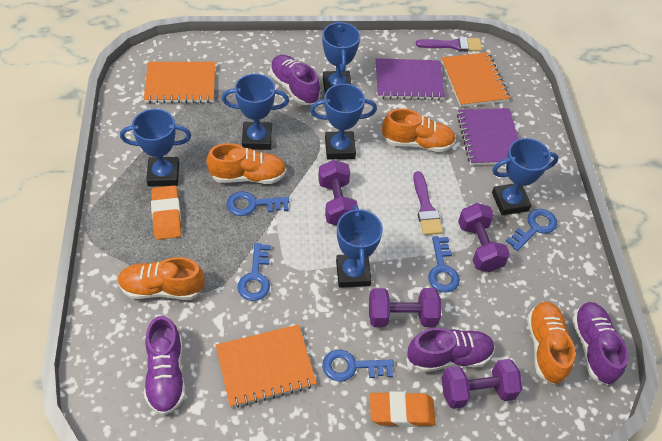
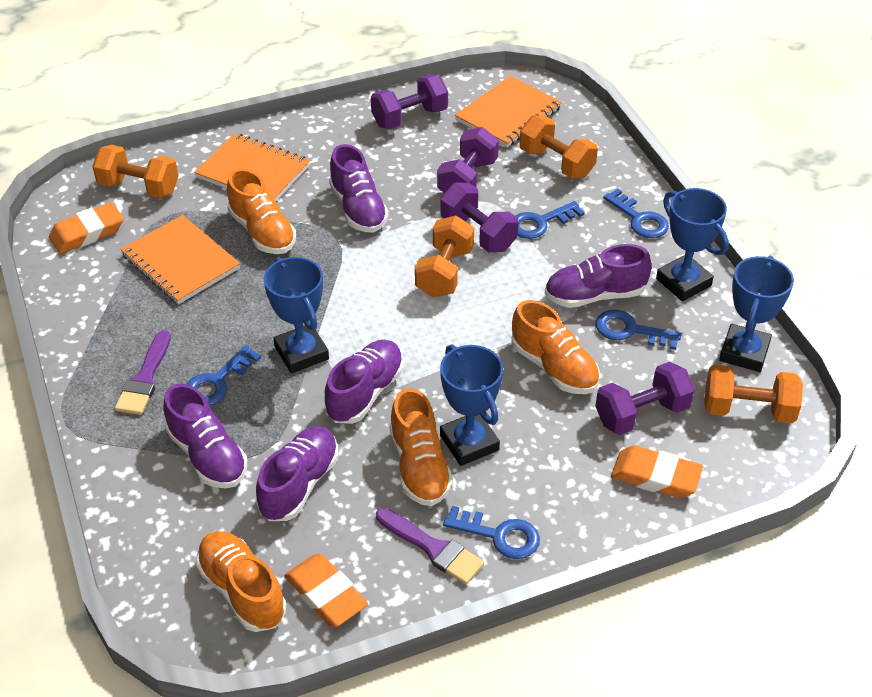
blue trophy: [120,109,191,187] [222,74,289,150] [310,84,377,160] [322,21,360,93] [336,205,383,288] [492,138,559,216] = 6 -> [264,257,329,374] [440,344,503,466] [656,188,729,301] [719,256,794,372] = 4
orange dumbbell: none = 0 -> [92,145,178,198] [415,215,474,298] [520,115,598,179] [704,365,803,423] = 4
orange eraser: [151,185,181,240] [370,391,436,427] = 2 -> [49,202,124,254] [285,554,368,627] [611,445,703,498] = 3
purple notebook: [376,58,445,100] [457,108,519,165] = 2 -> none = 0
purple shoe: [144,316,185,415] [270,55,320,105] [408,328,495,372] [572,302,628,385] = 4 -> [163,384,247,489] [256,426,338,521] [324,340,404,424] [329,144,389,232] [545,244,651,308] = 5

